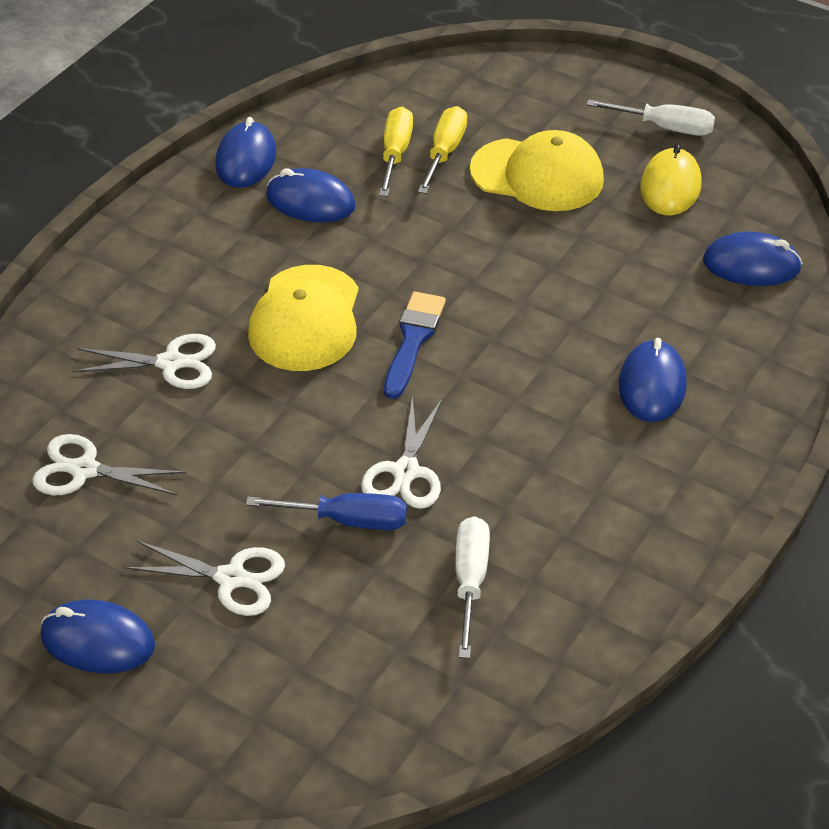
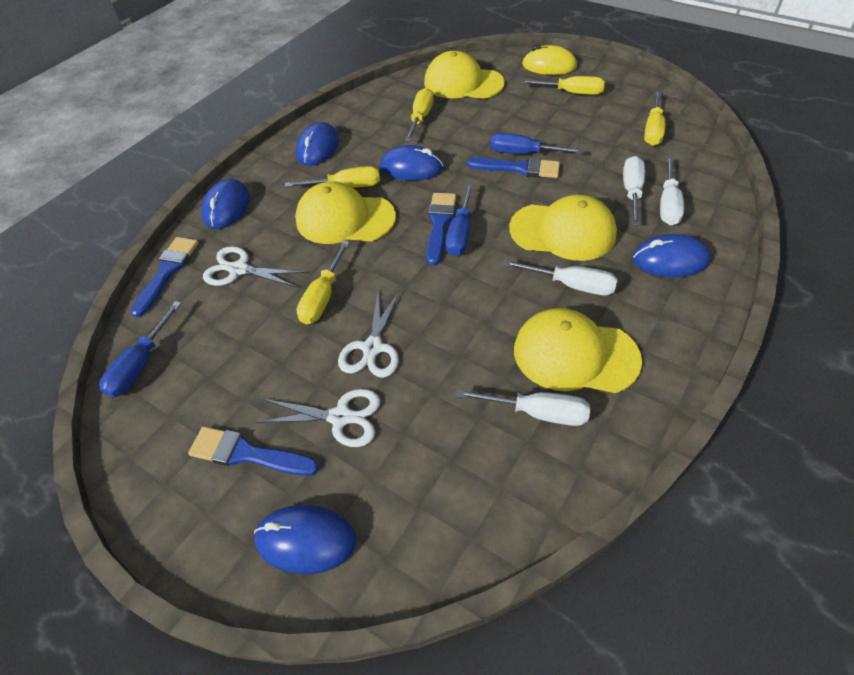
blue brush: [384,292,446,399] = 1 -> [131,237,198,317] [188,427,319,476] [427,193,456,265] [467,157,560,178] = 4
blue screwdriver: [246,493,407,530] = 1 -> [99,301,181,397] [445,183,474,256] [490,133,584,154] = 3
white scissors: [32,434,187,495] [73,334,216,389] [125,540,285,616] [361,395,442,509] = 4 -> [203,246,306,287] [256,389,380,447] [338,290,400,378] = 3
white screwdriver: [455,516,490,659] [586,99,715,136] = 2 -> [456,389,590,426] [504,260,617,295] [623,156,645,226] [660,157,684,225] = 4
yellow cap: [248,265,359,371] [470,130,604,211] = 2 -> [295,182,396,244] [424,51,505,99] [509,195,617,261] [514,308,642,393] = 4
yellow screwdriver: [379,107,413,197] [418,106,467,194] = 2 -> [285,166,380,188] [296,241,350,324] [405,88,434,142] [520,76,605,95] [644,91,665,146] = 5

